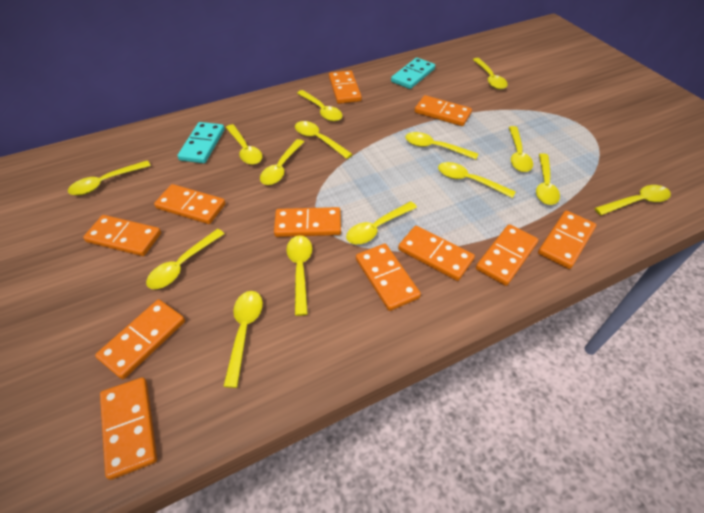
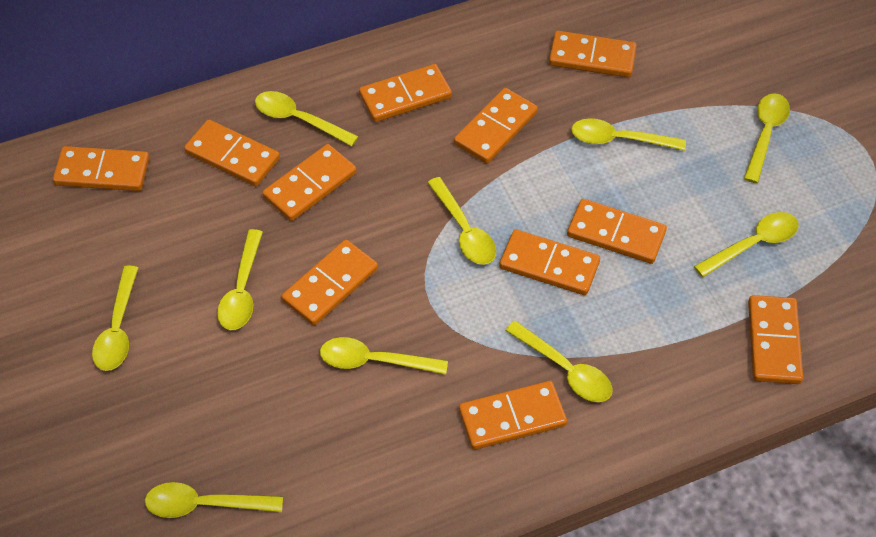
turquoise domino: [177,122,225,163] [391,58,435,89] = 2 -> none = 0
yellow spoon: [68,160,151,195] [146,229,225,289] [223,291,263,388] [226,124,262,165] [260,139,304,185] [286,235,312,316] [295,121,353,159] [297,90,342,121] [346,201,417,244] [405,132,478,159] [438,162,516,198] [473,58,508,89] [509,126,533,172] [536,153,560,205] [595,185,671,215] = 15 -> [92,266,138,371] [145,482,283,518] [217,229,263,330] [255,91,359,146] [320,337,448,375] [427,177,496,265] [505,321,613,402] [571,118,686,151] [694,212,799,277] [744,93,790,183] = 10

